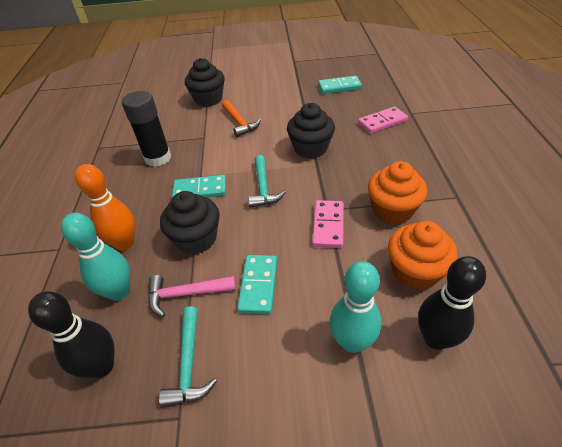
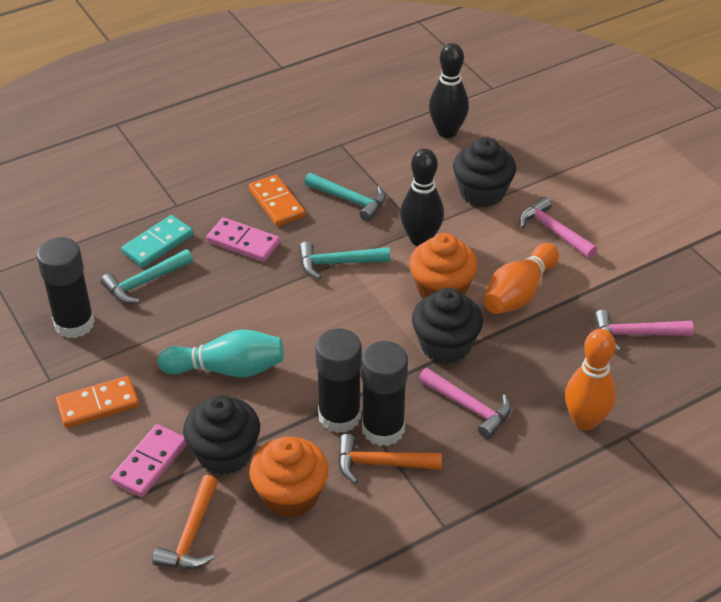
black glue stick: [122,91,171,167] = 1 -> [37,237,95,338] [315,328,362,433] [361,341,408,446] = 3
orange bowling pin: [75,164,135,251] = 1 -> [484,243,559,314] [565,329,616,431] = 2
orange domino: none = 0 -> [56,376,139,428] [249,175,305,226] = 2
orange hammer: [222,100,261,137] = 1 -> [152,475,218,569] [338,434,442,484] = 2
pink hammer: [148,275,236,317] = 1 -> [419,368,511,439] [519,197,598,258] [594,309,694,352] = 3
turquoise bowling pin: [61,213,130,301] [330,261,382,353] = 2 -> [158,329,284,377] = 1
turquoise domino: [172,175,226,198] [237,255,277,314] [318,76,362,94] = 3 -> [121,215,193,267] = 1
turquoise hammer: [159,306,217,407] [248,155,286,208] = 2 -> [101,249,193,304] [299,241,390,279] [304,173,386,222] = 3

